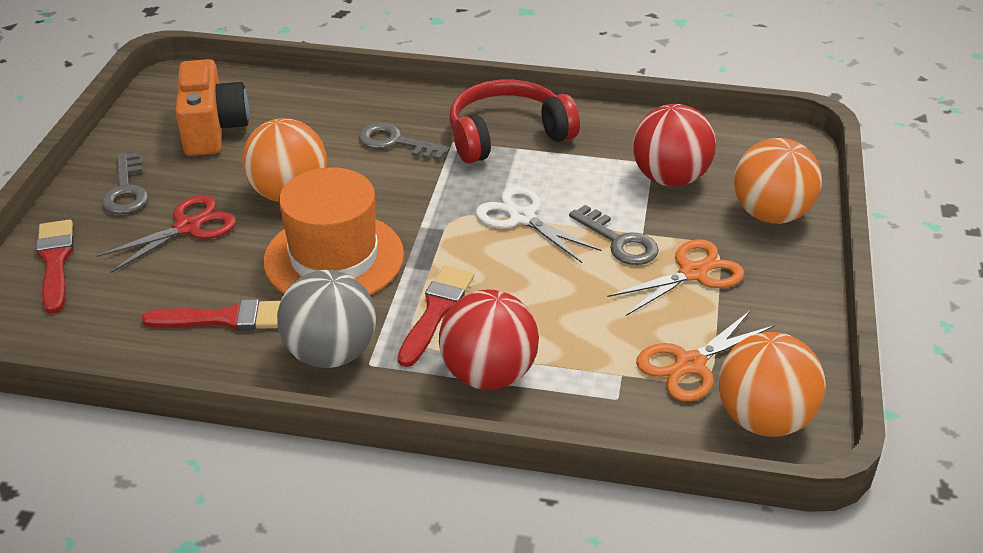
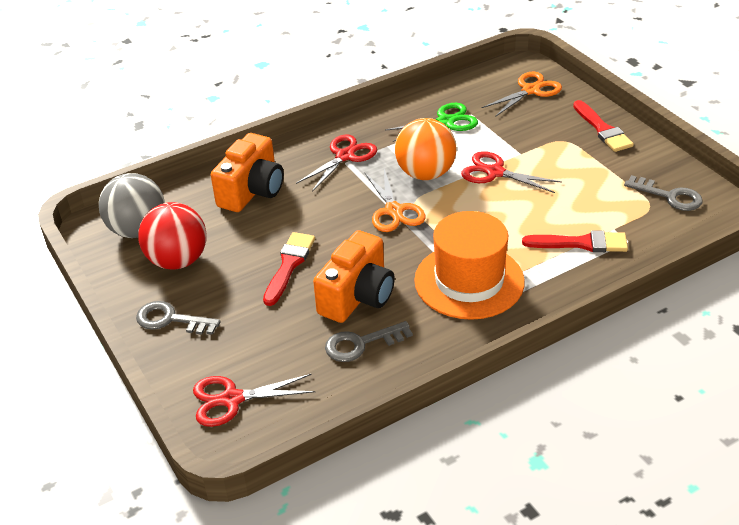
green scissors: none = 0 -> [385,103,478,142] = 1
orange ball: [242,118,327,202] [718,332,826,437] [734,138,822,224] = 3 -> [395,118,457,180] = 1
orange camera: [175,59,249,156] = 1 -> [211,133,284,212] [313,230,395,323] = 2
red ball: [439,289,539,390] [633,104,716,187] = 2 -> [138,202,207,270] = 1
red headphones: [449,80,580,164] = 1 -> none = 0
red scissors: [96,195,236,273] = 1 -> [193,374,315,427] [296,134,377,192] [461,151,562,193] = 3
white scissors: [475,186,601,263] = 1 -> none = 0

